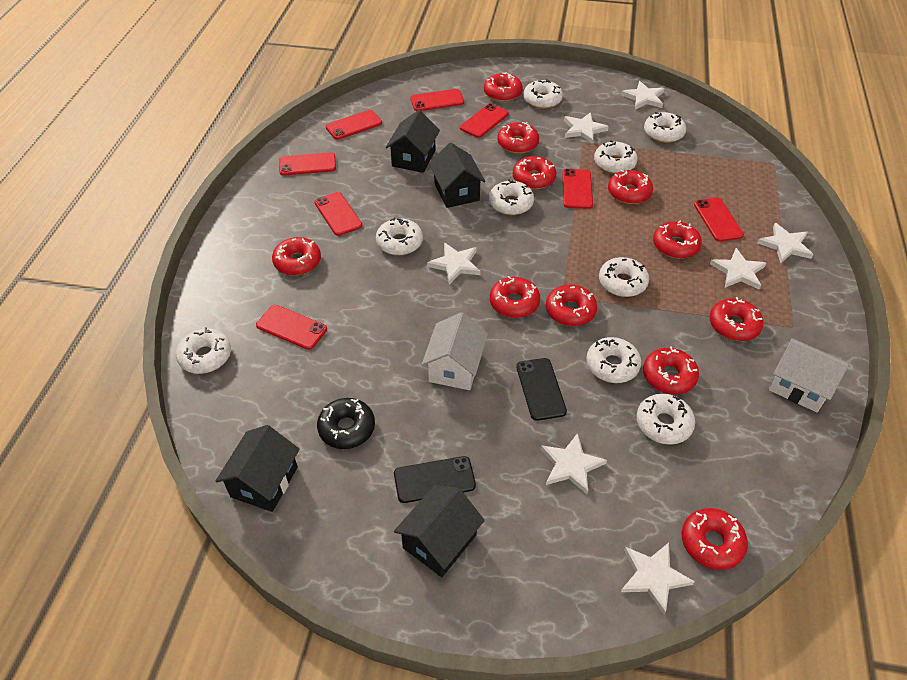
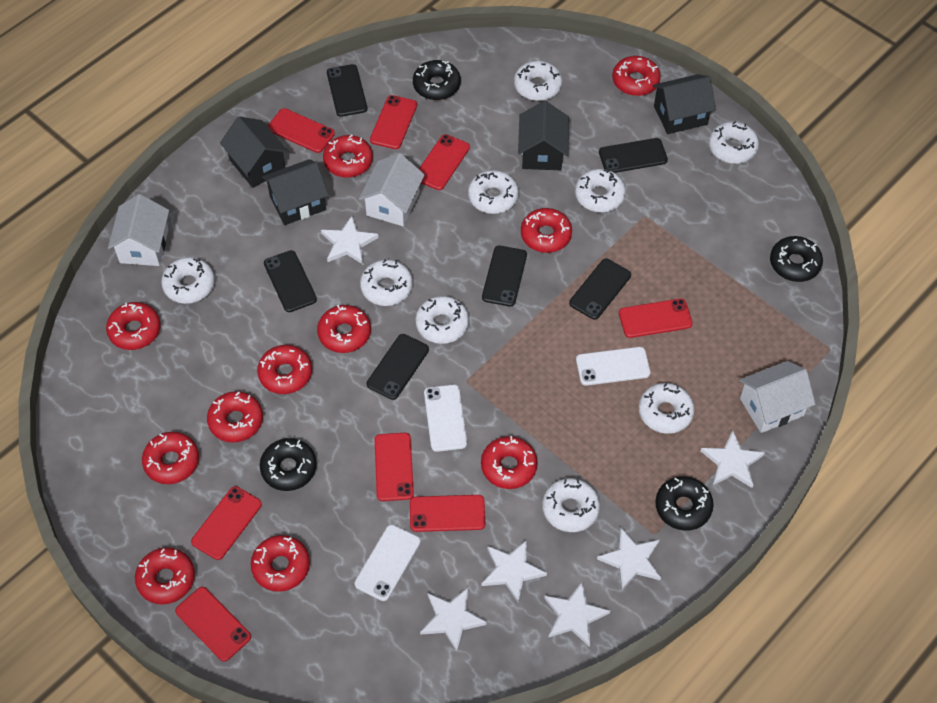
black donut: [317,398,375,449] = 1 -> [260,438,317,491] [413,60,461,100] [655,476,714,531] [770,236,823,282] = 4
black phone: [394,456,476,503] [516,358,567,421] = 2 -> [264,250,317,312] [327,64,367,117] [367,334,429,400] [482,245,527,306] [569,259,631,320] [599,138,668,173] = 6
white house: [422,312,488,390] [769,338,849,412] = 2 -> [108,194,169,266] [359,153,425,226] [739,361,815,433] = 3
white phone: none = 0 -> [355,525,421,601] [424,385,467,452] [576,347,650,386] = 3
white star: [427,243,481,285] [541,433,607,494] [564,112,609,144] [621,81,664,110] [621,543,695,615] [710,248,766,290] [757,223,814,263] = 7 -> [321,216,379,264] [420,588,487,653] [481,540,547,603] [544,582,610,647] [597,528,661,591] [701,431,765,488] = 6

